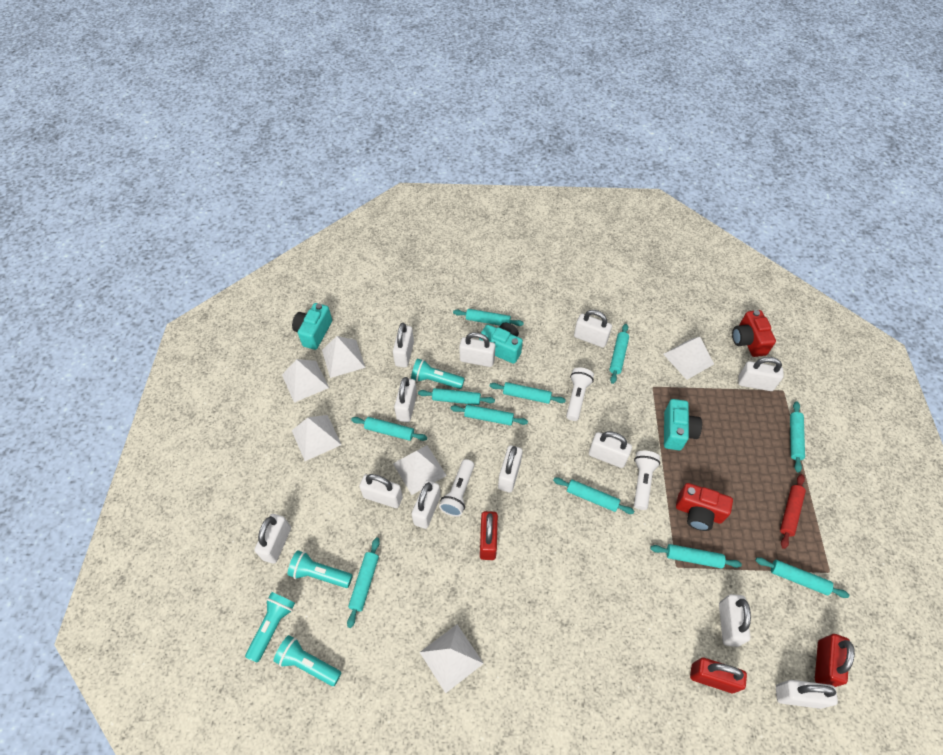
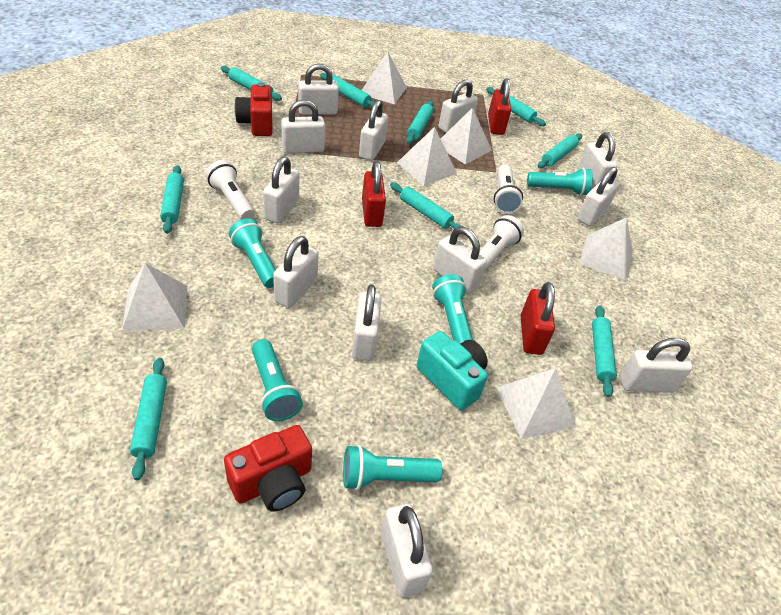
red rolling pin: [780,474,806,549] = 1 -> none = 0
turquoise camera: [292,303,332,350] [480,323,523,364] [664,399,702,450] = 3 -> [417,331,488,410] = 1
turquoise flashlight: [245,592,295,663] [274,635,341,686] [288,550,353,588] [411,359,465,389] = 4 -> [229,218,276,288] [252,339,303,421] [343,445,443,490] [432,274,473,344] [527,168,593,196] = 5
turquoise rolling pin: [347,538,380,628] [351,417,427,441] [418,388,495,405] [450,405,528,426] [453,309,524,326] [490,382,566,404] [553,477,634,514] [610,324,629,384] [650,544,742,569] [755,557,849,598] [790,401,805,473] = 11 -> [130,358,167,480] [160,165,184,234] [221,66,282,101] [320,73,375,107] [390,182,463,229] [406,101,434,144] [486,87,546,126] [538,133,582,168] [592,305,617,397] = 9

